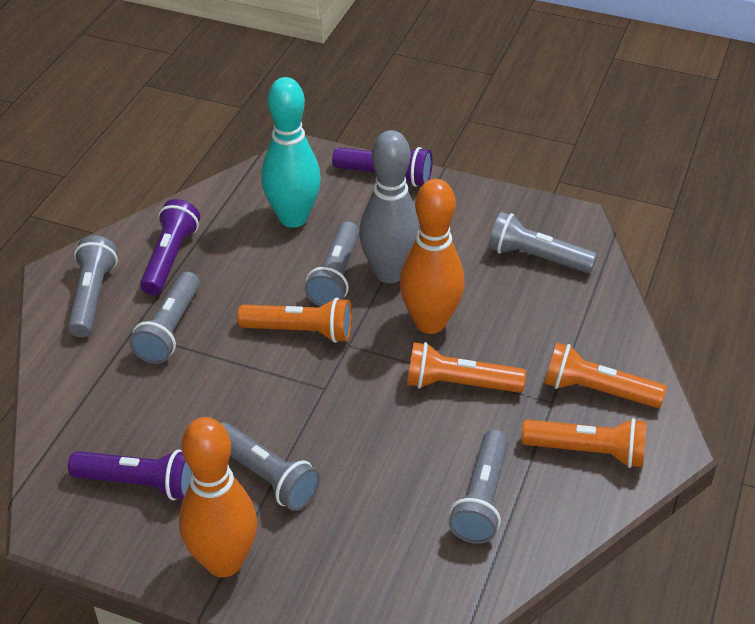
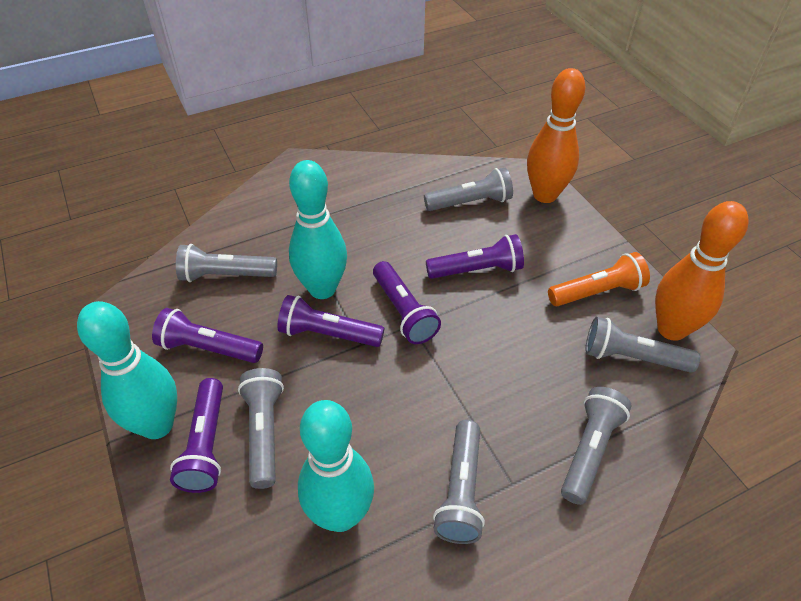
grey bowling pin: [359,130,420,283] = 1 -> none = 0
orange flashlight: [237,297,352,343] [407,342,526,393] [522,418,647,468] [544,343,667,408] = 4 -> [548,252,650,306] = 1
purple flashlight: [68,449,191,500] [140,199,200,295] [332,147,433,187] = 3 -> [152,308,263,363] [170,378,223,493] [278,295,384,347] [373,261,441,344] [426,234,524,279] = 5
turquoise bowling pin: [261,77,321,228] = 1 -> [77,301,177,439] [289,160,347,299] [298,400,374,532] = 3

